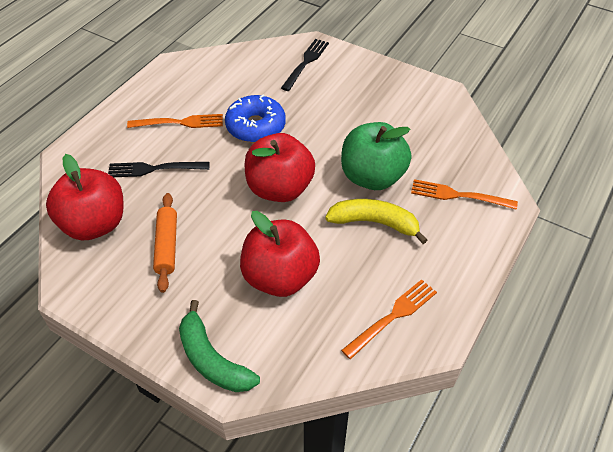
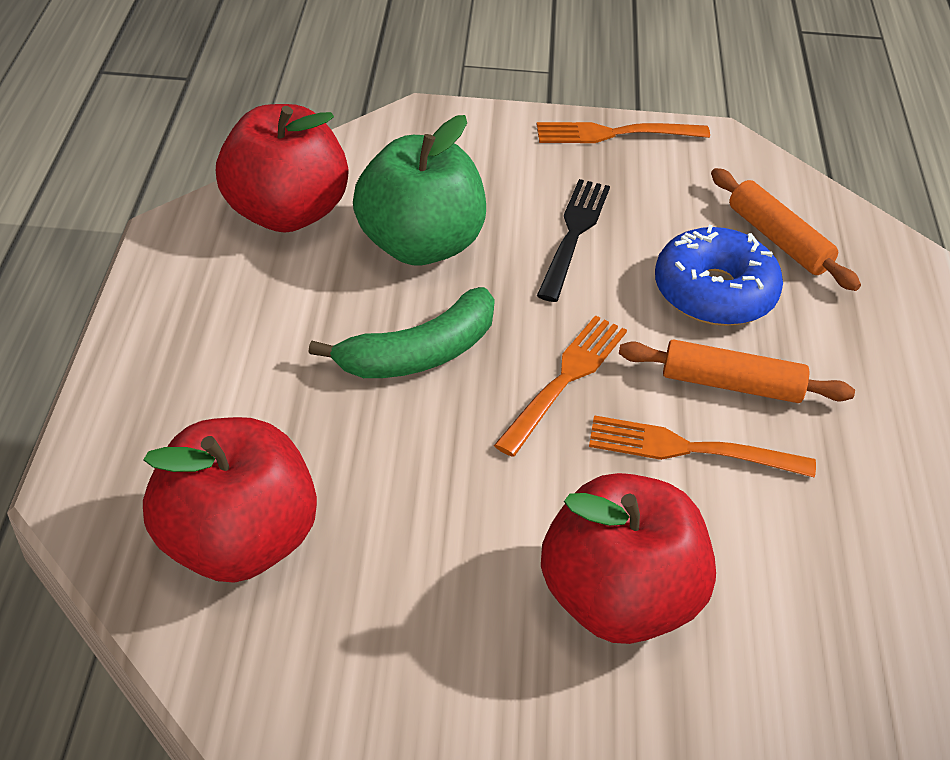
black fork: [108,162,210,177] [281,39,329,91] = 2 -> [537,179,610,302] = 1
orange rolling pin: [153,193,177,293] = 1 -> [619,339,855,403] [711,168,861,291] = 2
yellow banana: [325,199,427,244] = 1 -> none = 0

